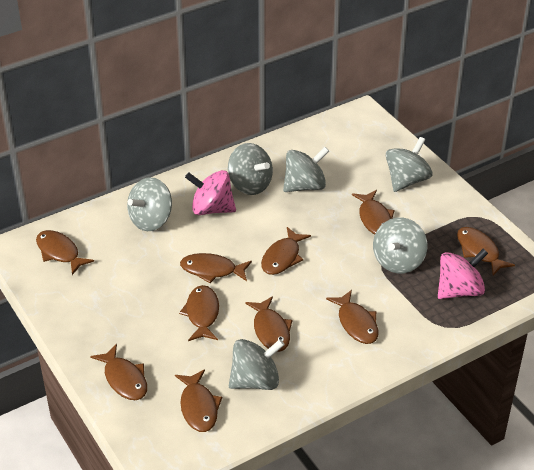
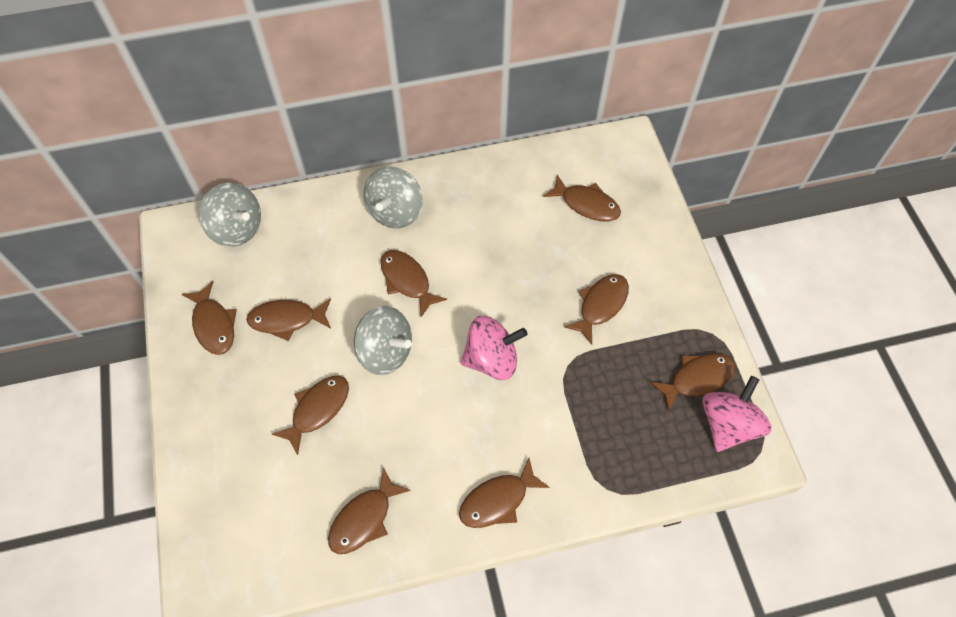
brown fish: [36,230,94,275] [90,344,147,400] [175,369,222,432] [179,285,219,341] [180,253,252,283] [245,296,293,352] [261,227,311,275] [326,290,379,344] [352,190,395,234] [457,227,515,275] = 10 -> [182,281,237,355] [246,298,331,341] [272,376,349,455] [328,467,411,554] [381,250,447,317] [459,458,550,528] [543,175,621,221] [564,274,629,345] [650,354,735,412] = 9
grey spinning top: [127,177,172,231] [228,143,273,195] [229,339,285,390] [283,147,329,192] [373,217,427,273] [386,137,433,192] = 6 -> [199,183,261,247] [354,306,412,375] [363,167,423,228] = 3

